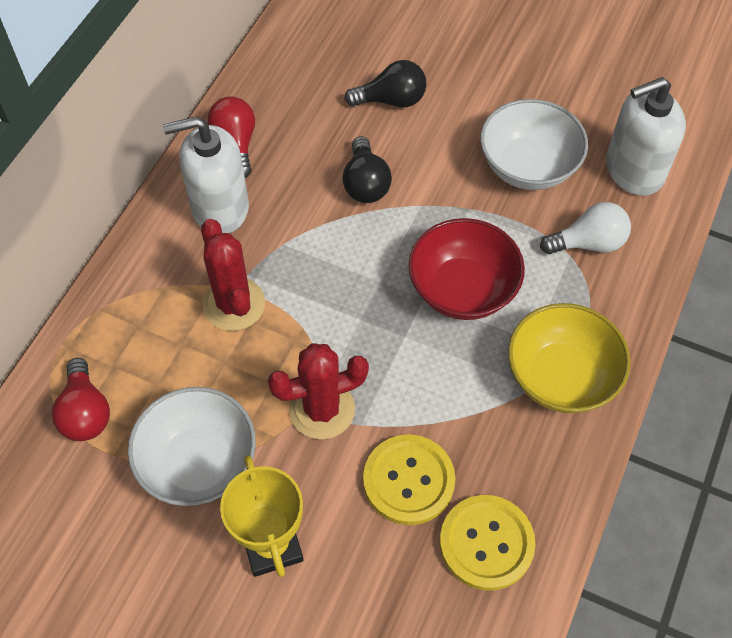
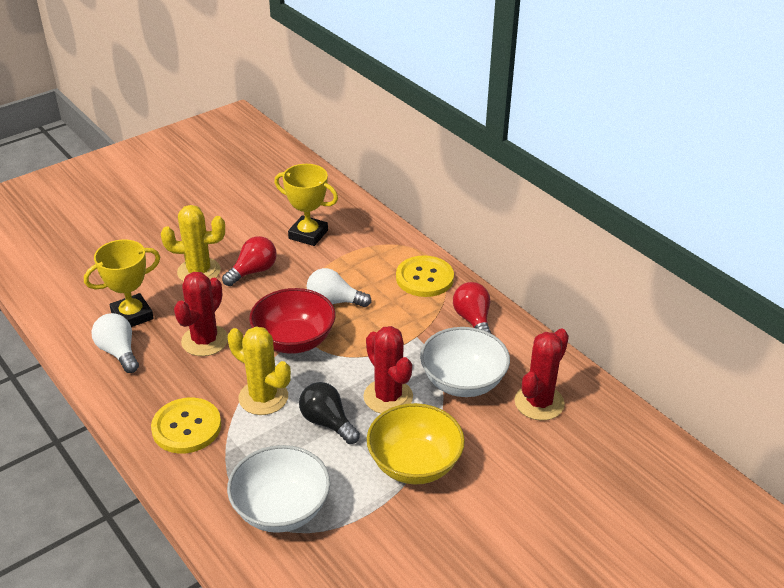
black light bulb: [342,136,392,203] [344,60,427,107] = 2 -> [299,382,360,444] = 1
red cactus: [201,219,265,331] [268,343,369,439] = 2 -> [174,272,228,356] [363,326,413,414] [514,329,569,420] = 3
white light bulb: [540,202,631,254] = 1 -> [92,313,139,373] [307,268,372,307] = 2
white soap dispenser: [163,116,249,233] [606,77,686,196] = 2 -> none = 0
yellow cactus: none = 0 -> [161,205,225,282] [228,327,291,415] = 2
yellow trophy: [220,455,303,577] = 1 -> [84,240,160,327] [274,164,338,246] = 2

